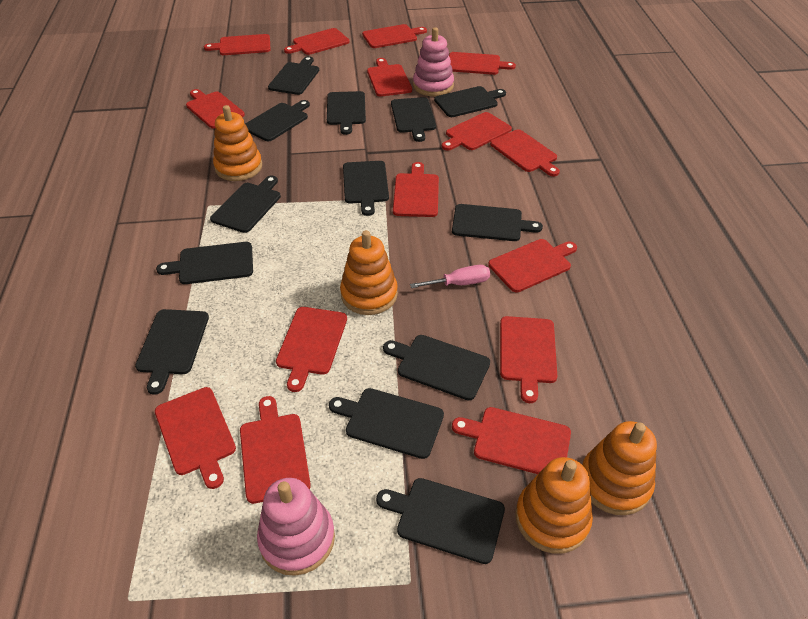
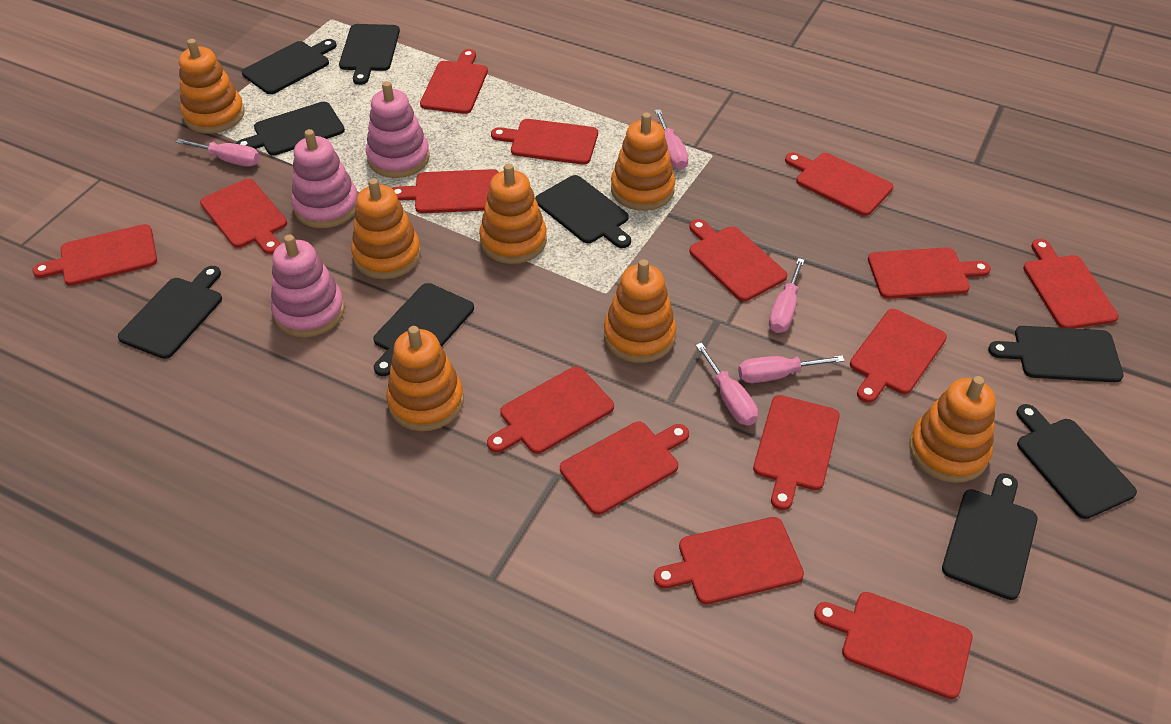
black cutting board: [135,309,209,395] [156,242,253,284] [210,175,281,233] [245,100,310,141] [268,56,319,95] [327,91,366,135] [329,388,444,459] [343,161,389,216] [376,478,505,564] [383,335,490,401] [391,97,436,142] [434,86,506,117] [452,204,543,241] = 13 -> [118,266,222,359] [236,102,345,156] [242,39,337,94] [339,24,400,85] [373,283,474,376] [535,175,631,248] [942,473,1038,600] [988,326,1123,383] [1017,404,1137,519] = 9
orange stacking toy: [213,105,262,181] [340,230,398,315] [515,457,593,554] [582,421,657,515] = 4 -> [179,39,244,134] [351,178,421,279] [386,326,464,431] [479,164,547,264] [604,259,676,363] [611,112,675,211] [909,376,996,483] = 7
pink screwdriver: [410,265,490,288] = 1 -> [176,139,260,167] [655,109,688,170] [696,343,758,425] [738,355,845,383] [769,258,805,333] = 5
pink stacking toy: [257,478,335,576] [413,27,454,96] = 2 -> [271,234,345,337] [291,129,358,228] [366,81,430,178] = 3

